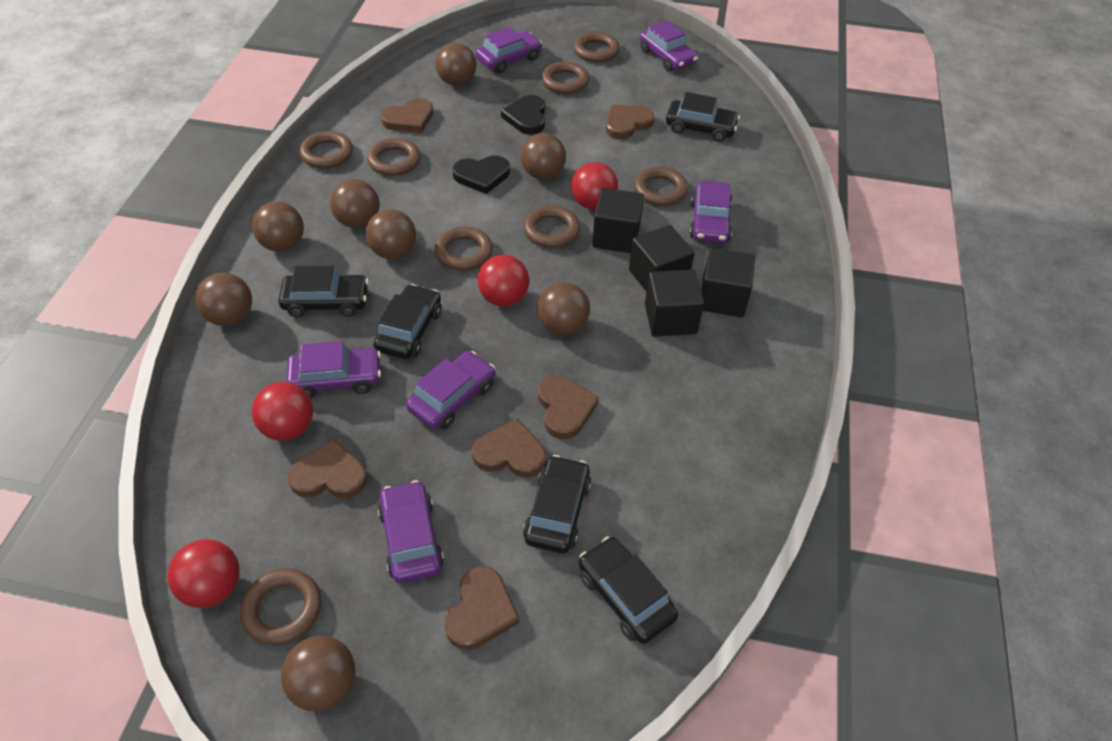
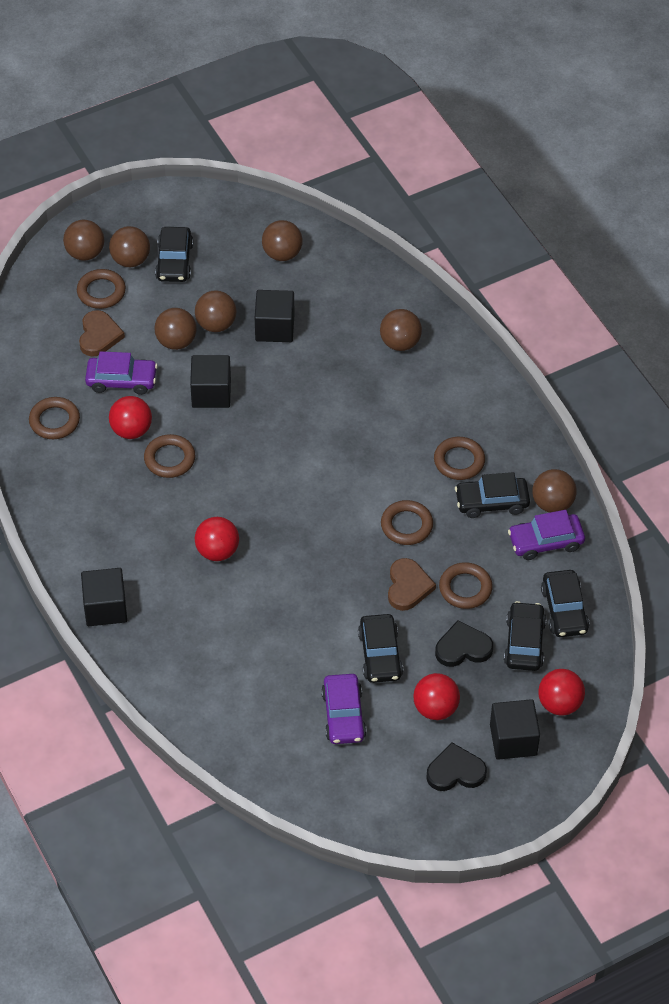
brown ball: [195,273,252,326] [252,202,304,252] [281,636,355,711] [330,179,379,228] [366,209,416,259] [435,43,476,86] [521,133,566,180] [537,282,590,335] = 8 -> [63,220,104,261] [109,226,150,267] [155,308,196,350] [195,290,237,332] [262,220,303,261] [380,309,422,351] [532,469,577,513] = 7
brown heart: [288,439,367,499] [381,98,433,133] [445,566,519,650] [472,419,546,478] [538,375,599,439] [606,104,654,140] = 6 -> [79,310,125,357] [388,558,436,611] = 2
brown ring: [240,568,321,645] [299,131,353,169] [367,138,420,176] [434,227,493,271] [524,206,580,248] [541,61,589,94] [574,32,620,63] [634,167,688,206] = 8 -> [29,397,80,439] [77,269,126,309] [144,434,195,478] [381,500,433,545] [434,437,485,480] [439,562,493,609] = 6
purple car: [286,341,381,398] [377,480,444,583] [406,351,495,429] [475,27,542,73] [640,20,698,72] [689,181,732,243] = 6 -> [85,351,158,395] [321,674,367,744] [508,510,585,560] = 3

